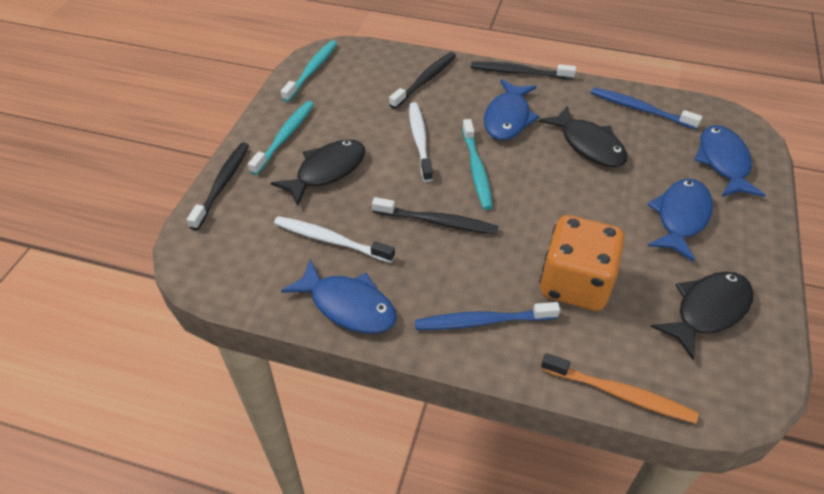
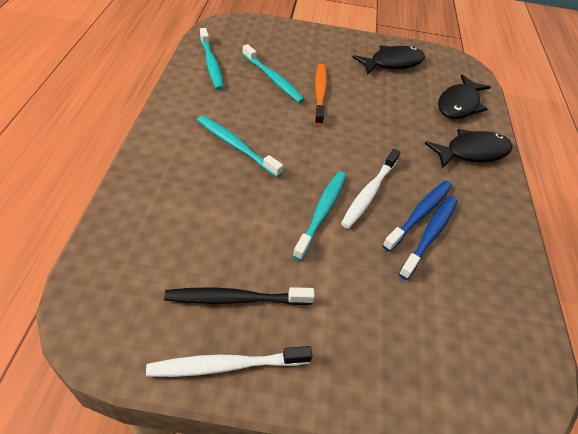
black toothbrush: [187,142,249,230] [372,197,499,235] [389,52,456,109] [471,62,576,80] = 4 -> [164,287,315,305] = 1
blue fish: [281,259,397,334] [484,79,540,140] [647,179,713,262] [694,125,765,197] = 4 -> none = 0
orange dice: [540,215,625,311] = 1 -> none = 0
turquoise toothbrush: [248,101,314,175] [281,40,337,102] [462,119,493,210] = 3 -> [197,116,283,177] [200,28,224,90] [242,44,305,103] [293,171,346,261] = 4

